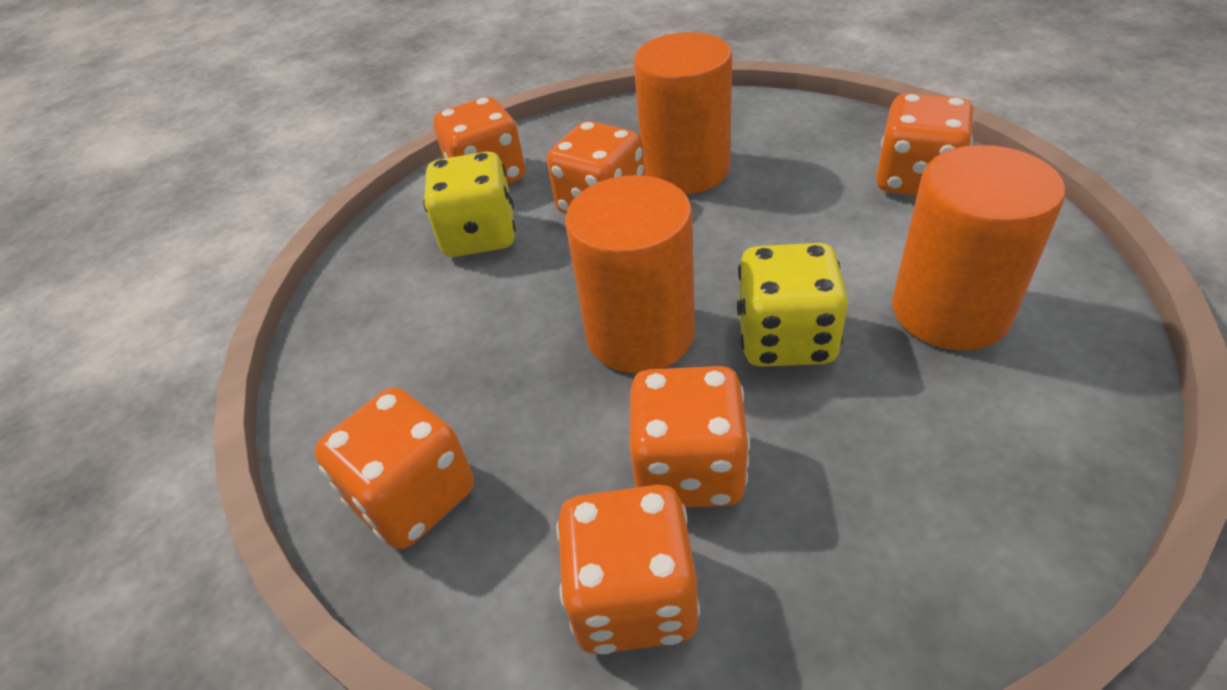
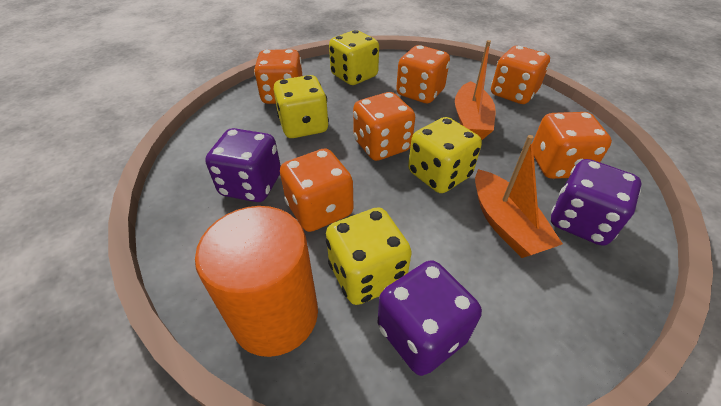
orange boat: none = 0 -> [455,40,496,140] [475,135,563,258] = 2
orange cylinder: [565,175,695,373] [634,32,732,194] [892,145,1066,350] = 3 -> [195,206,318,357] = 1
purple dice: none = 0 -> [205,128,281,202] [378,260,482,376] [551,159,642,246] = 3
yellow dice: [423,152,516,257] [737,243,848,367] = 2 -> [273,75,329,138] [326,207,412,305] [329,30,379,85] [408,117,482,193] = 4

